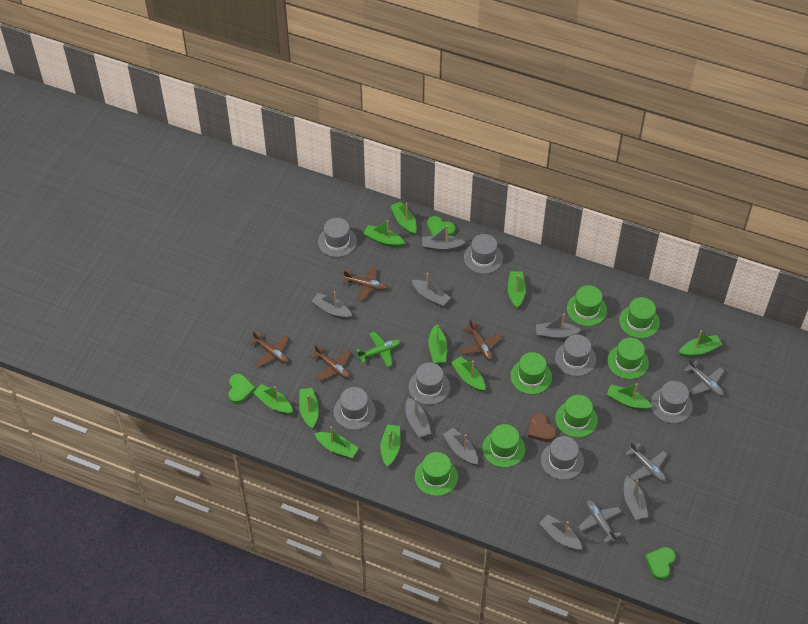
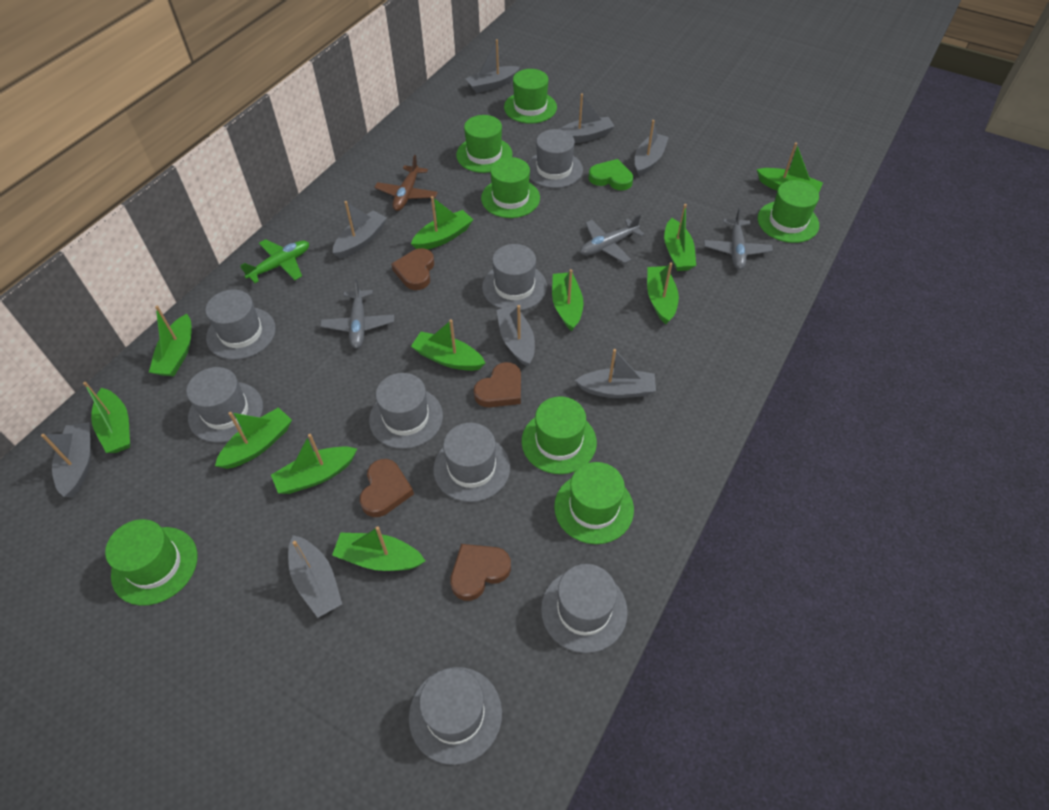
brown heart: [528,413,556,442] = 1 -> [360,459,414,517] [391,248,434,290] [450,544,511,601] [474,362,521,407] = 4
brown plane: [249,331,289,366] [311,345,351,381] [343,266,387,301] [460,319,502,361] = 4 -> [374,155,438,211] = 1
green heart: [228,374,256,404] [427,216,455,236] [645,547,676,580] = 3 -> [588,159,633,191] = 1
grey hat: [318,218,357,257] [334,387,376,430] [409,362,450,405] [464,234,503,274] [541,436,584,480] [555,334,596,376] [650,381,693,423] = 7 -> [186,367,263,443] [205,290,276,360] [369,373,443,449] [409,667,502,765] [433,423,510,502] [482,244,547,311] [527,129,583,188] [541,564,628,653] = 8

